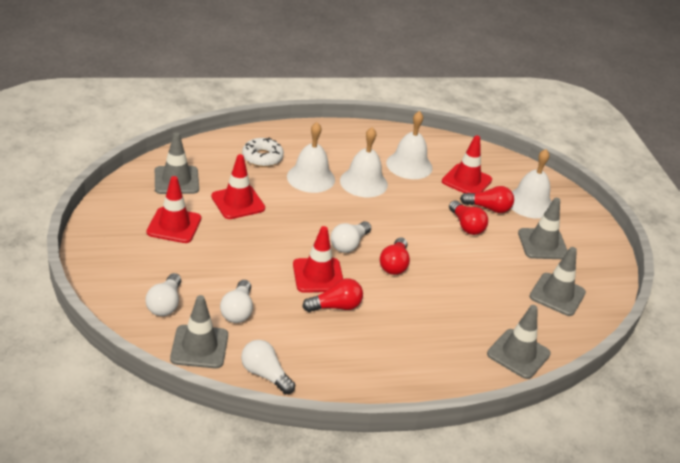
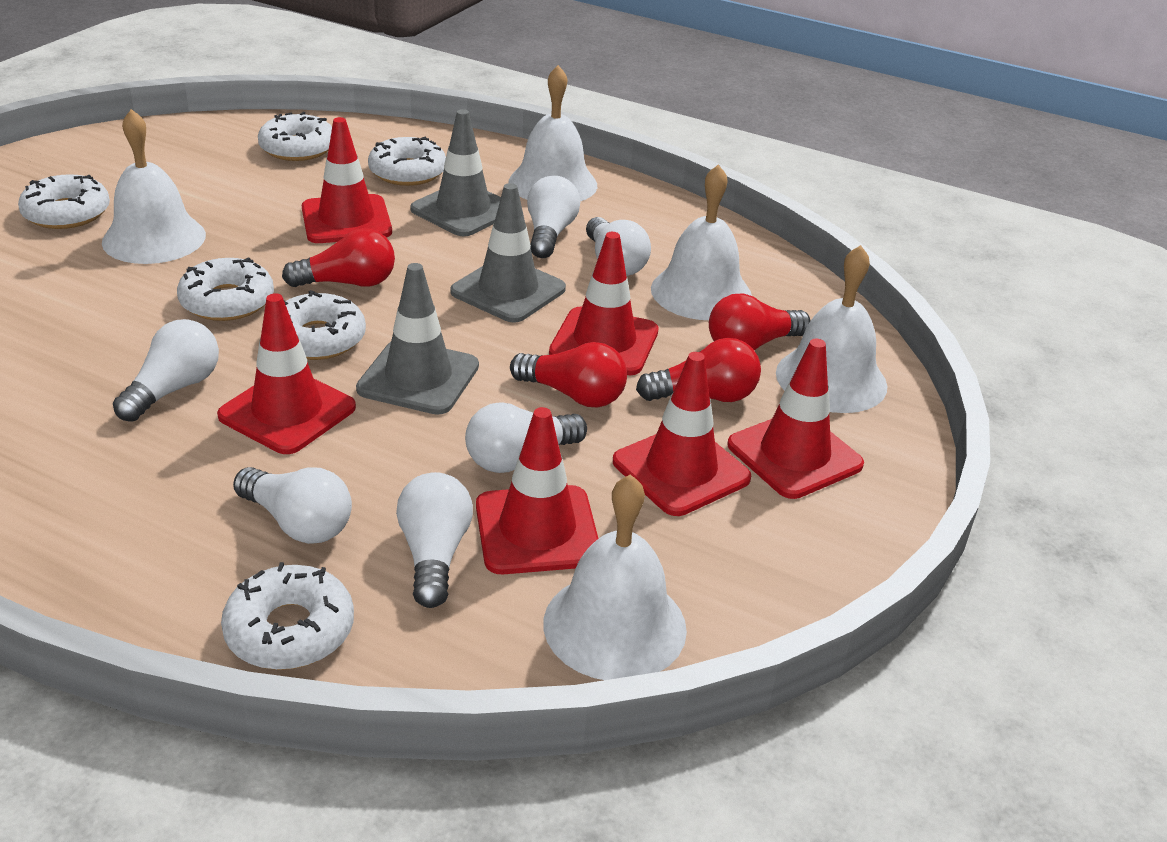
grey traffic cone: [155,132,199,194] [170,295,228,368] [487,305,551,379] [518,198,568,259] [529,247,586,316] = 5 -> [356,263,479,415] [410,109,501,236] [450,183,566,323] = 3
red traffic cone: [147,176,201,243] [211,154,265,219] [293,226,343,293] [442,135,492,194] = 4 -> [217,293,356,454] [302,117,392,243] [476,407,599,574] [549,232,658,375] [613,352,751,516] [727,339,864,499] = 6
white bell: [287,122,335,193] [340,127,388,197] [386,111,433,179] [511,149,552,218] = 4 -> [102,109,206,264] [509,65,597,201] [543,474,687,680] [651,164,752,320] [776,245,887,413] = 5
white donut: [242,138,284,167] = 1 -> [18,174,110,229] [177,257,274,321] [221,562,354,670] [258,112,332,161] [284,290,366,360] [368,137,446,186] = 6
white light bulb: [146,273,181,316] [220,280,253,323] [241,340,295,394] [331,221,371,253] = 4 -> [113,319,219,422] [233,467,352,544] [396,472,473,608] [465,403,587,473] [527,175,580,258] [586,217,651,276] = 6

